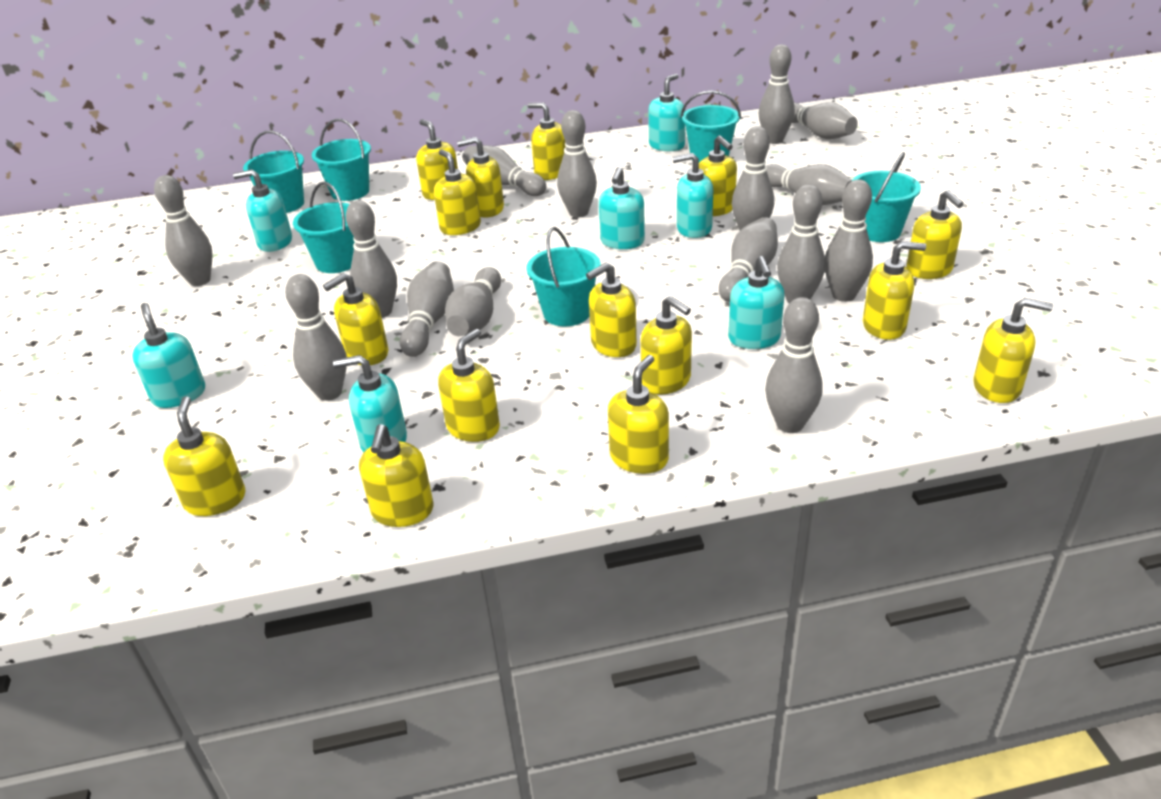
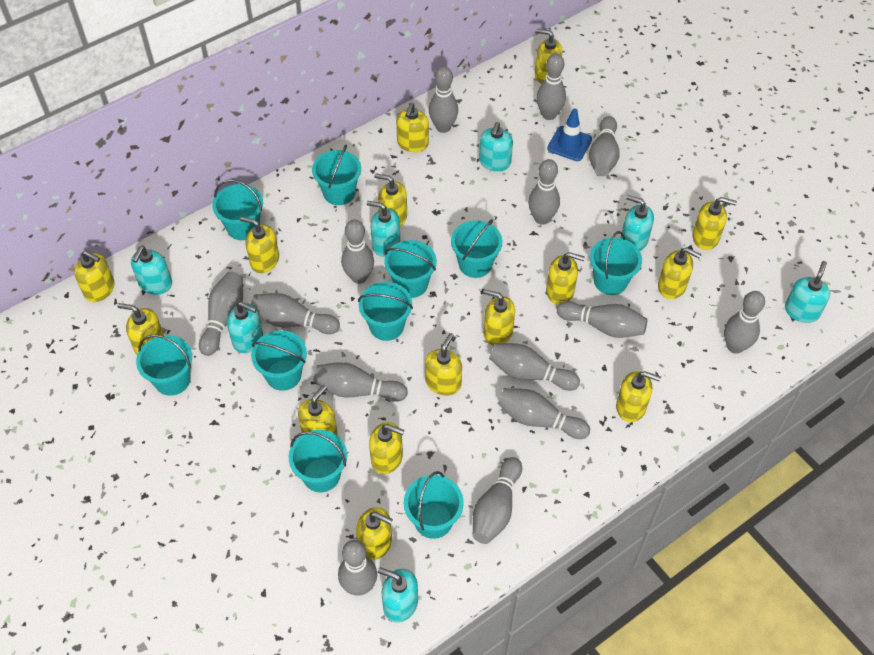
blue traffic cone: none = 0 -> [547,108,592,161] = 1
grey bowling pin: [154,175,213,286] [285,274,347,401] [346,200,397,318] [400,261,454,357] [445,267,501,336] [463,145,546,196] [557,110,597,218] [719,217,778,302] [732,126,774,230] [758,44,795,144] [765,297,823,433] [766,164,852,205] [777,184,825,303] [792,102,858,139] [825,180,873,302] = 15 -> [199,271,243,356] [251,293,340,334] [313,362,408,402] [338,540,377,596] [341,219,374,284] [429,66,458,133] [473,457,522,544] [489,343,580,391] [497,388,590,439] [528,159,560,225] [536,54,566,120] [557,301,648,338] [589,116,620,176] [724,291,765,354] = 14
turquoise bucket: [243,131,304,213] [293,182,355,273] [312,119,371,201] [526,227,601,326] [681,90,741,162] [852,152,921,242] = 6 -> [136,335,192,396] [212,179,263,240] [251,330,307,391] [288,430,347,492] [312,145,361,205] [358,282,413,341] [384,240,437,298] [404,471,464,539] [451,219,502,278] [590,231,642,295] = 10

